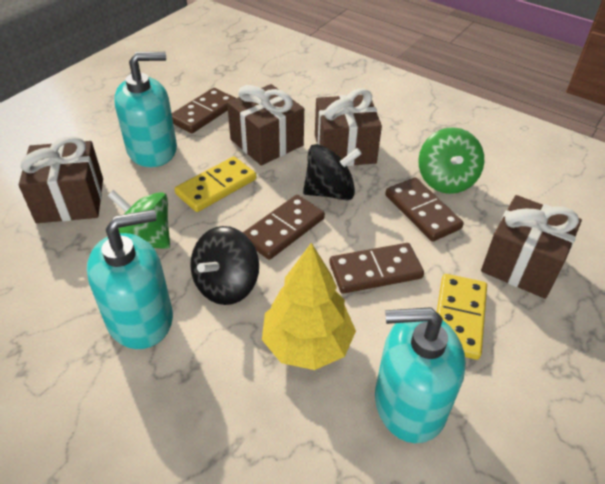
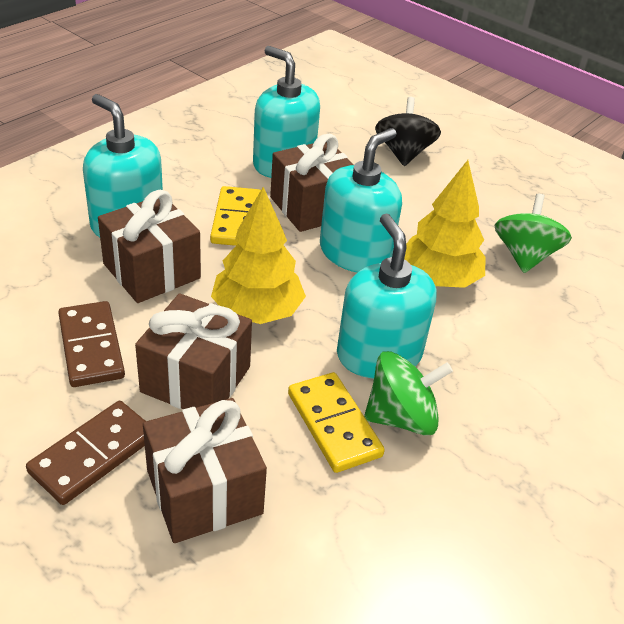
black spinning top: [190,226,259,305] [303,144,362,200] = 2 -> [375,97,441,166] = 1
brown domino: [172,88,236,133] [243,195,325,260] [329,243,424,294] [385,178,464,242] = 4 -> [26,401,146,505] [58,301,125,387] = 2
turquoise soap dispenser: [87,209,173,349] [114,52,177,167] [375,307,466,443] = 3 -> [83,94,163,237] [253,46,320,178] [320,128,402,273] [337,214,436,379] = 4
yellow tree: [262,243,356,370] = 1 -> [211,187,306,324] [404,160,485,288] = 2

